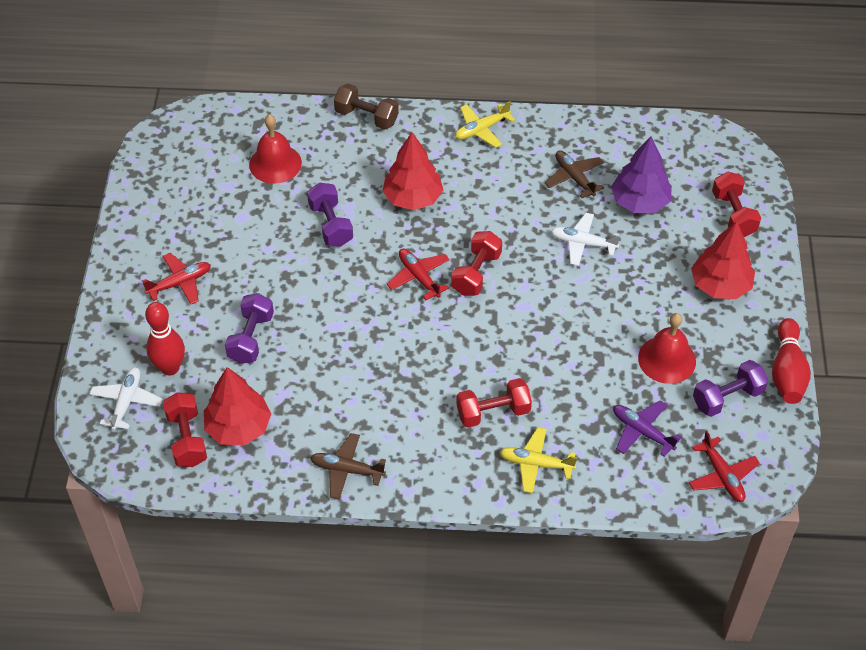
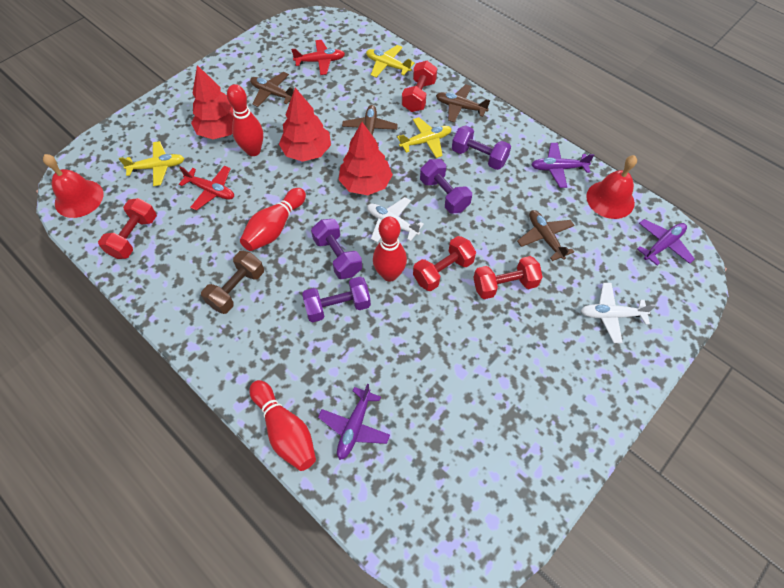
brown plane: [310,433,386,499] [544,150,604,198] = 2 -> [250,72,299,107] [342,105,398,145] [436,84,490,122] [517,210,575,261] = 4
purple dumbbell: [225,293,274,364] [307,183,353,247] [693,360,768,417] = 3 -> [302,276,371,322] [311,219,362,279] [420,159,472,214] [452,125,511,170] = 4
purple plane: [613,400,682,457] = 1 -> [318,384,390,460] [531,143,594,188] [637,219,695,265] = 3
purple tree: [611,137,672,213] = 1 -> none = 0
red bowling pin: [145,302,185,375] [772,318,811,404] = 2 -> [227,84,263,156] [240,188,306,251] [249,380,316,471] [373,216,407,281] = 4
red plane: [142,253,211,304] [387,249,450,300] [689,431,760,502] = 3 -> [179,166,234,211] [291,40,345,75] = 2
yellow plane: [455,101,515,148] [500,427,577,493] = 2 -> [119,141,184,186] [366,45,414,77] [397,117,451,158] = 3

